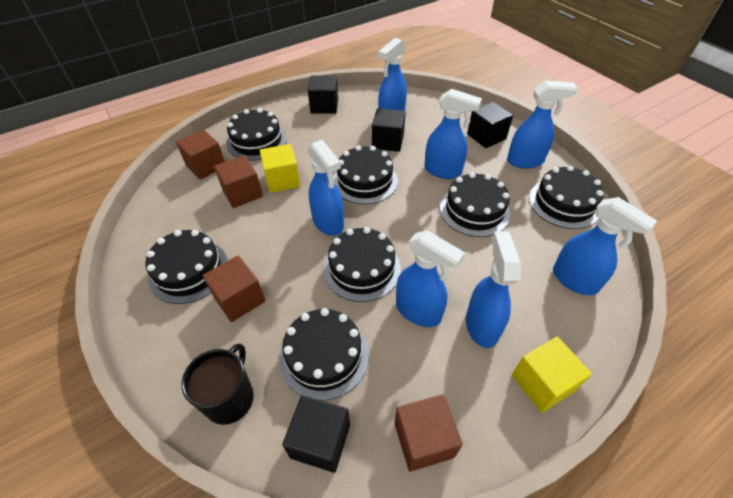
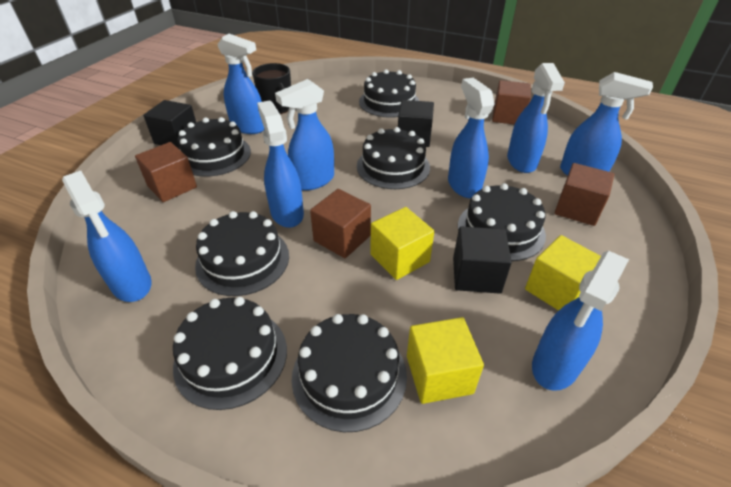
black cube: [282,395,350,473] [308,76,338,114] [372,108,406,152] [467,102,513,148] = 4 -> [143,100,196,149] [398,100,434,147] [453,226,512,294] = 3
blue spray bottle: [308,140,344,236] [378,38,407,111] [396,230,465,327] [424,89,482,179] [466,231,521,348] [507,81,577,169] [553,197,657,295] = 7 -> [62,171,152,302] [217,34,264,134] [257,101,304,228] [275,79,334,191] [448,78,495,198] [507,63,565,173] [532,251,629,391] [560,72,653,175] = 8
yellow cube: [260,144,300,193] [512,337,592,413] = 2 -> [370,207,434,280] [407,317,484,404] [525,235,601,311] = 3

